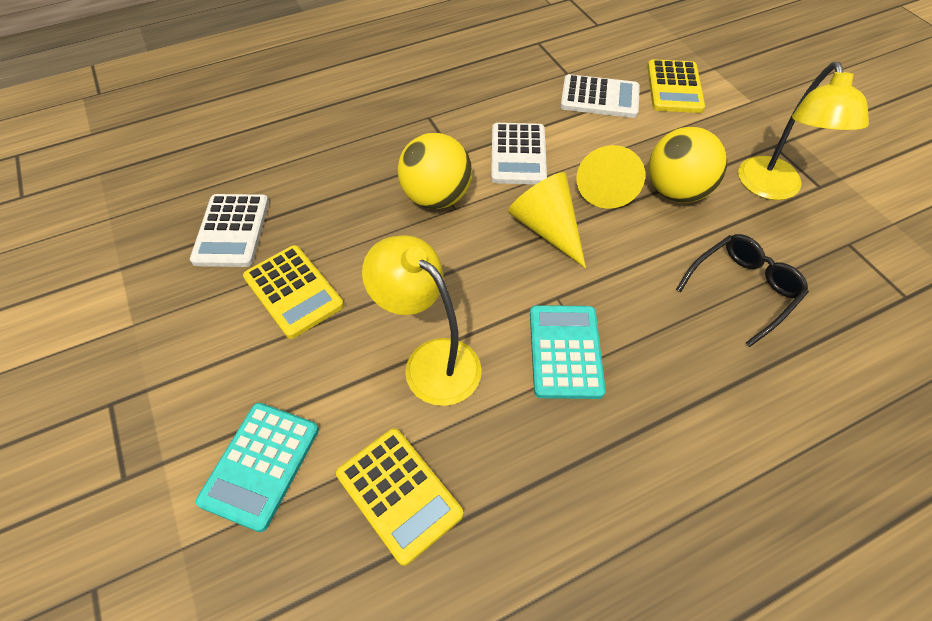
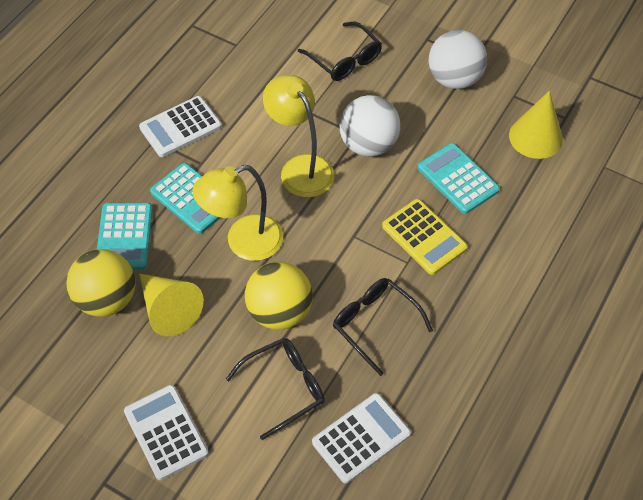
black glasses: [676,234,809,347] = 1 -> [226,338,325,440] [298,22,382,81] [333,278,433,376] = 3
turquoise calculator: [196,403,319,532] [530,305,606,399] = 2 -> [97,203,153,270] [150,163,221,234] [418,143,500,214] = 3
white ball: none = 0 -> [339,95,400,157] [428,30,487,89] = 2
yellow calculator: [243,245,344,339] [336,428,463,566] [647,59,705,113] = 3 -> [382,199,468,275] = 1

